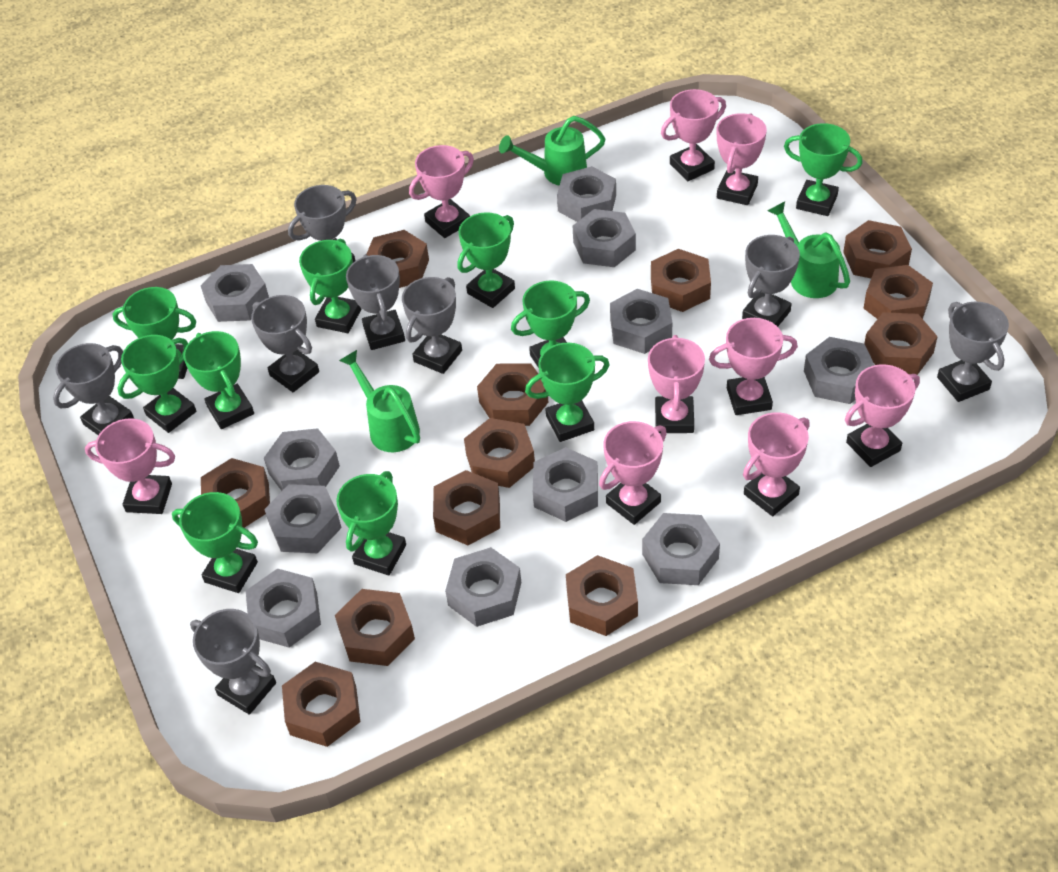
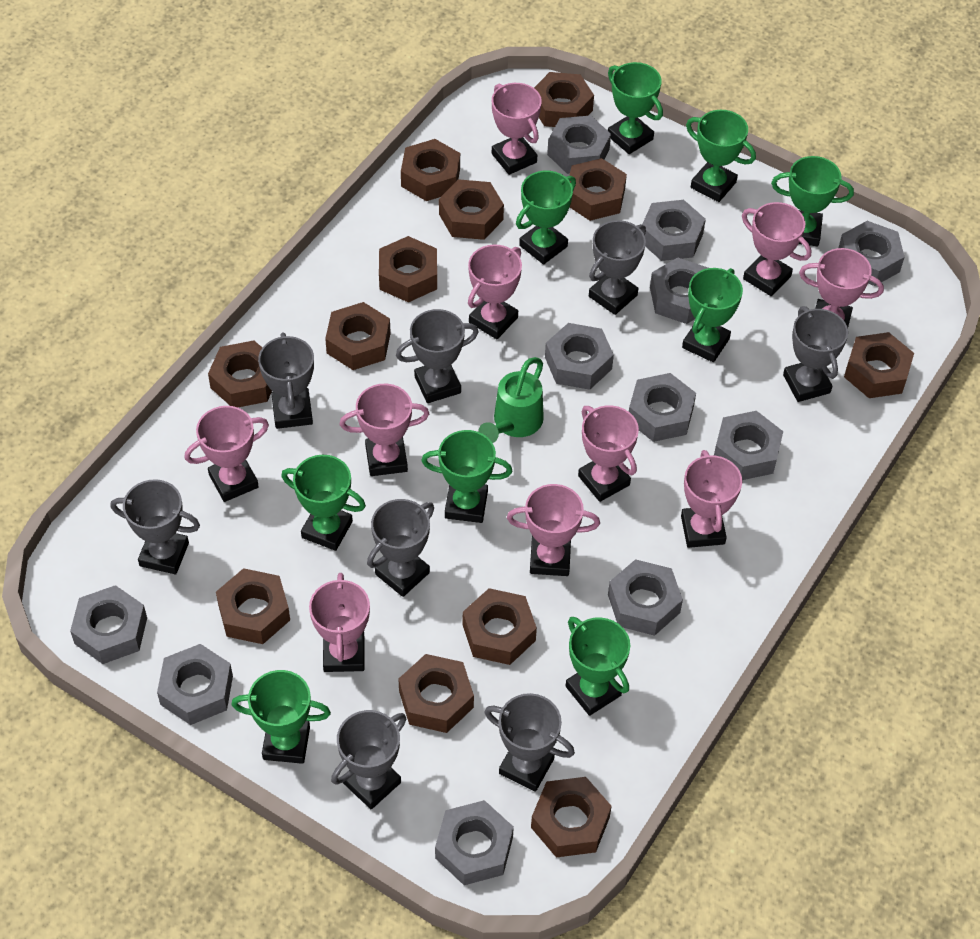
green trophy: [112,287,196,379] [118,335,196,433] [172,492,258,593] [183,331,254,429] [299,238,361,333] [336,471,406,575] [457,212,515,308] [511,280,590,368] [525,342,610,442] [784,123,863,216] = 10 -> [231,670,331,764] [281,455,366,551] [421,430,512,523] [516,170,576,264] [566,617,630,716] [608,62,663,154] [682,268,743,362] [686,110,756,202] [771,156,854,246] = 9
green watering can: [339,350,420,452] [499,116,605,185] [767,201,850,298] = 3 -> [478,357,544,443] = 1
pink trophy: [85,418,175,514] [409,145,474,238] [599,421,667,525] [648,335,705,433] [661,89,726,181] [709,318,798,415] [717,113,767,205] [743,412,810,516] [845,364,920,467] = 9 -> [184,406,269,502] [309,573,370,672] [340,384,429,476] [468,244,522,339] [492,83,542,175] [507,484,600,576] [578,405,639,502] [681,450,742,548] [742,202,811,296] [799,248,884,327] = 10

